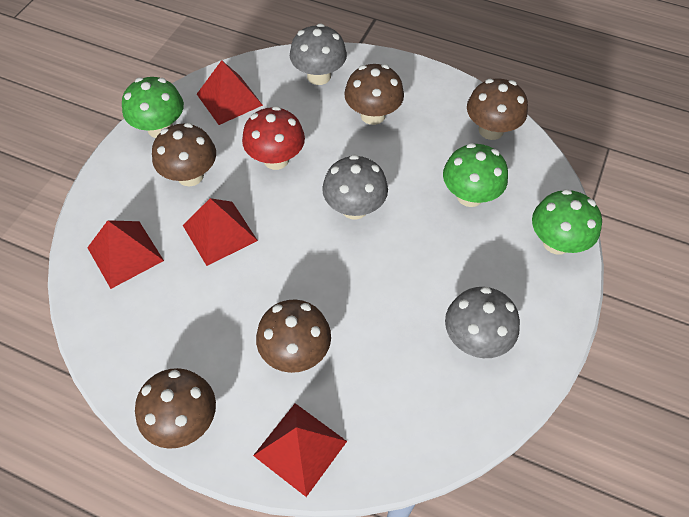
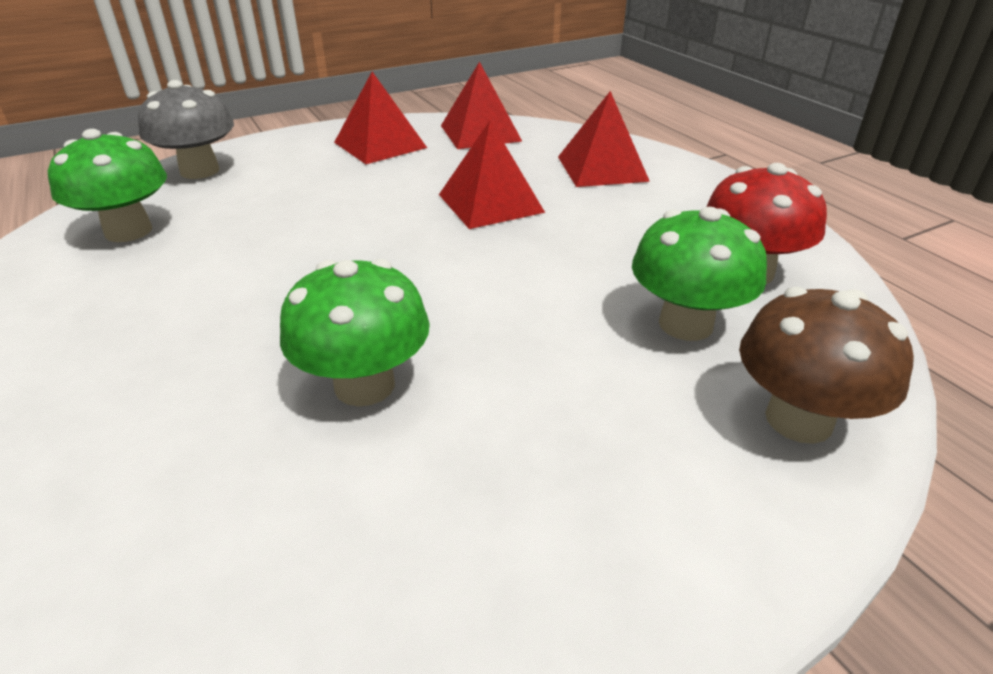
brown mushroom: [135,368,216,449] [152,123,216,186] [256,299,331,373] [344,64,404,125] [467,79,528,140] = 5 -> [739,287,914,444] = 1
grey mushroom: [290,24,347,85] [322,155,388,220] [445,287,520,358] = 3 -> [138,80,234,179] = 1

